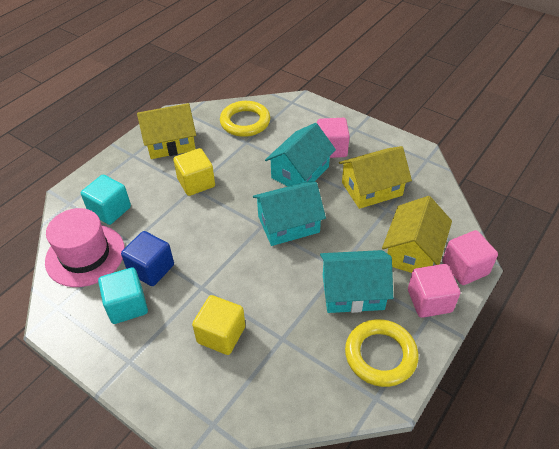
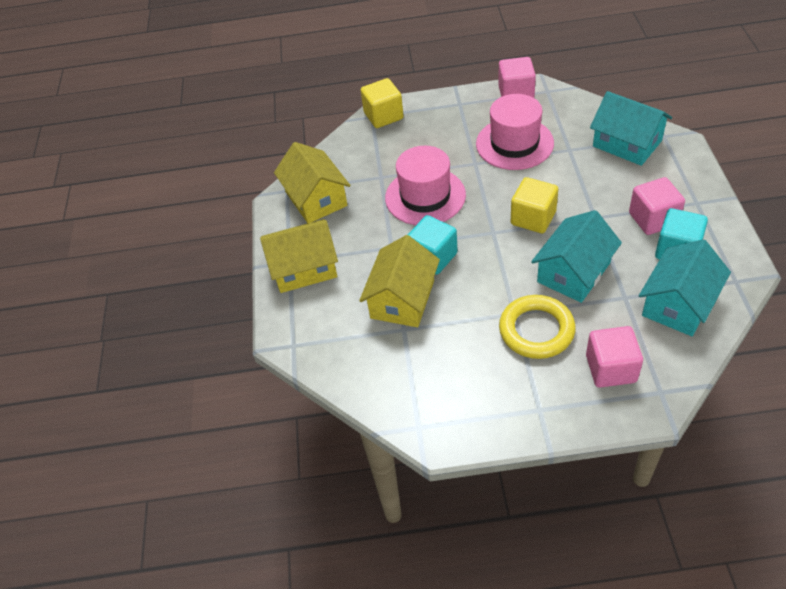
blue cube: [121,231,174,286] = 1 -> none = 0
pink hat: [45,208,125,287] = 1 -> [385,146,466,225] [476,94,554,170] = 2
yellow ring: [220,101,270,137] [345,319,419,387] = 2 -> [499,295,576,359] = 1

